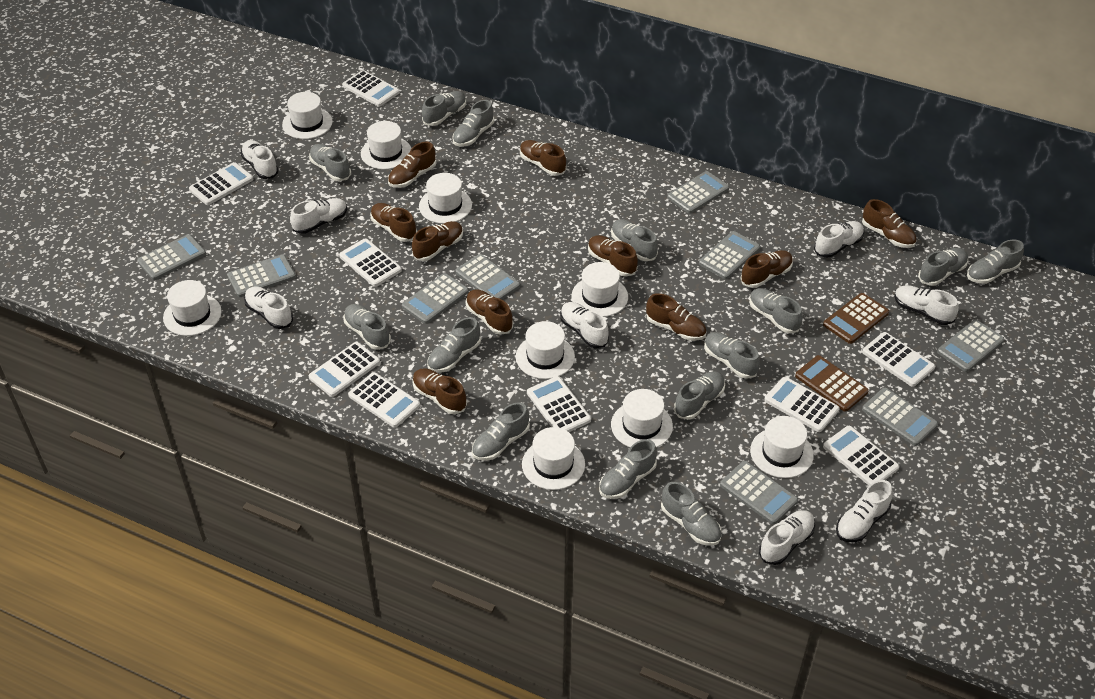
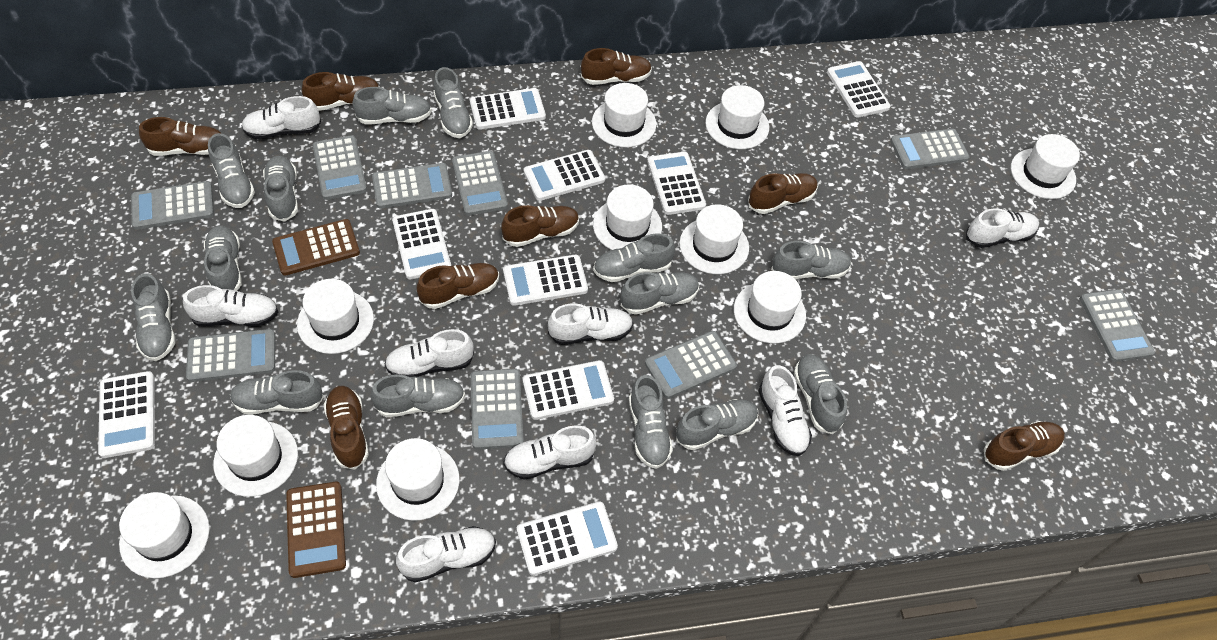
brown shoe: [370,203,417,242] [388,141,436,188] [412,221,463,261] [412,368,467,414] [466,289,513,335] [520,140,566,176] [588,235,638,277] [646,293,706,341] [740,250,793,288] [862,199,916,248] = 10 -> [139,117,222,156] [302,72,380,111] [324,386,369,470] [417,263,499,309] [501,205,579,247] [581,48,652,85] [748,173,818,214] [984,421,1065,471] = 8
white hat: [163,280,222,336] [282,92,333,139] [361,121,411,169] [419,173,472,224] [516,321,575,379] [522,427,585,490] [572,262,628,317] [611,389,673,448] [750,416,814,478] = 9 -> [119,492,210,578] [213,415,298,497] [297,279,374,354] [376,438,459,521] [592,83,656,147] [593,184,662,250] [679,204,749,274] [705,85,769,149] [734,271,806,344] [1011,134,1080,199] = 10

